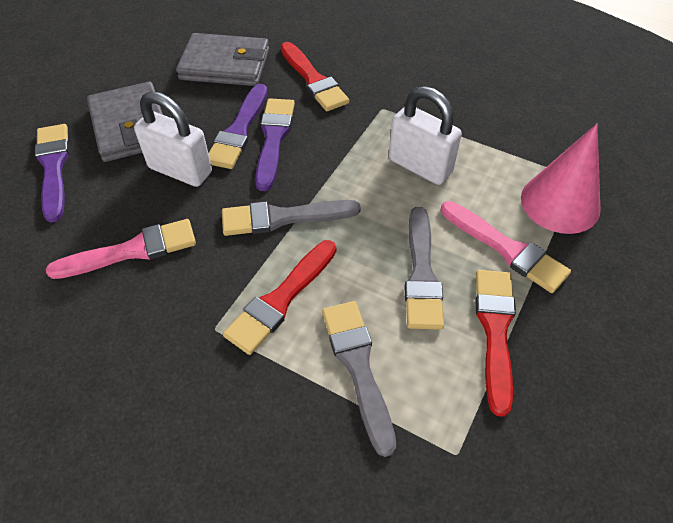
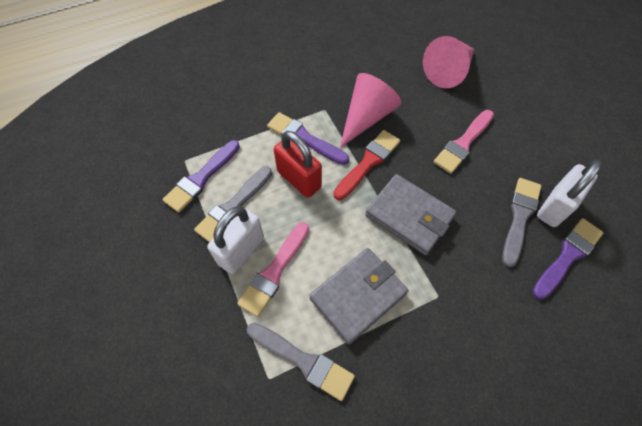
pink cone: [521,124,600,234] = 1 -> [340,73,402,148] [423,36,474,88] = 2
red brush: [223,240,336,355] [281,42,349,111] [475,270,516,417] = 3 -> [333,130,400,200] = 1
red padlock: none = 0 -> [274,131,322,198] = 1

